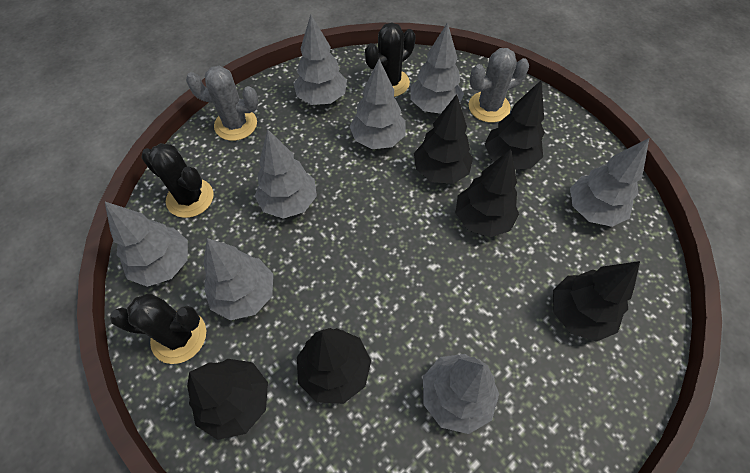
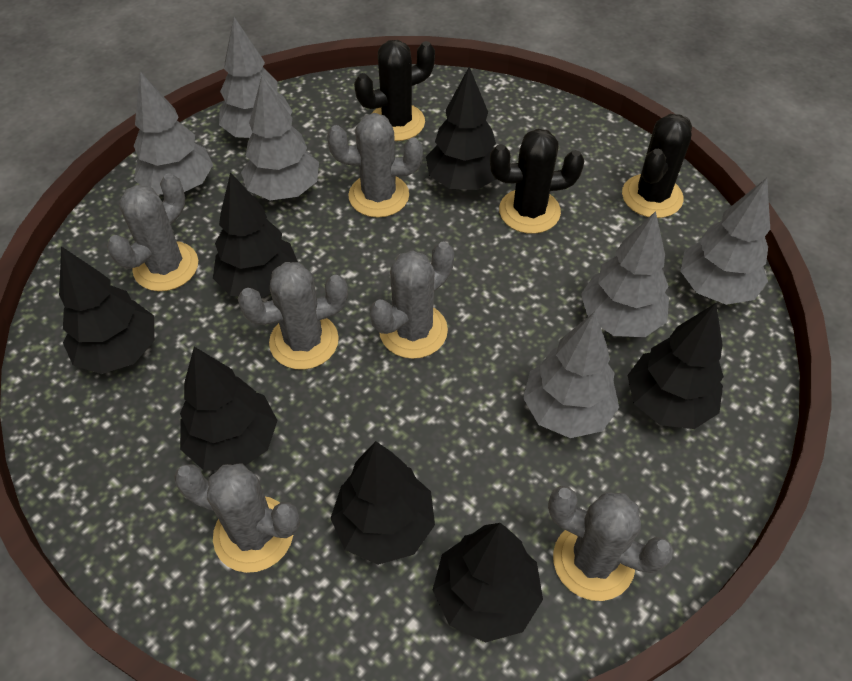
black tree: [187,359,268,440] [297,328,371,404] [414,94,473,184] [455,149,519,237] [485,80,545,170] [553,261,640,342] = 6 -> [59,246,155,374] [180,347,278,470] [213,172,298,298] [330,441,435,565] [426,67,496,190] [433,523,543,643] [627,303,724,429] = 7
grey cactus: [186,66,259,141] [469,48,529,123] = 2 -> [107,173,198,291] [174,463,300,573] [238,262,348,370] [327,113,423,218] [370,242,454,359] [548,486,674,601] = 6
grey tree: [105,202,188,287] [203,238,273,320] [255,129,317,219] [294,15,347,105] [350,59,406,149] [410,22,464,114] [423,354,499,434] [570,138,649,227] = 8 -> [134,71,213,194] [219,17,292,138] [241,76,319,200] [523,312,619,438] [581,211,669,337] [680,178,770,305] = 6

